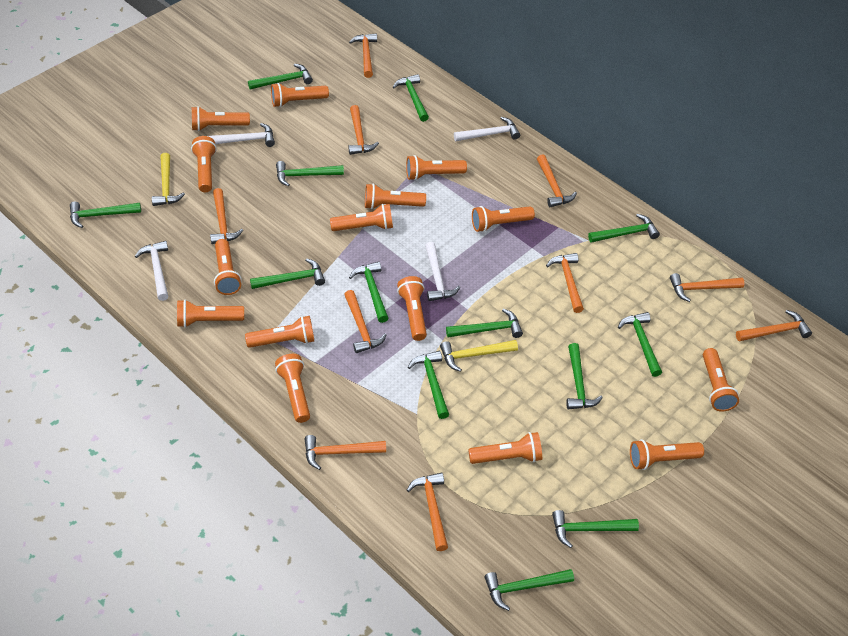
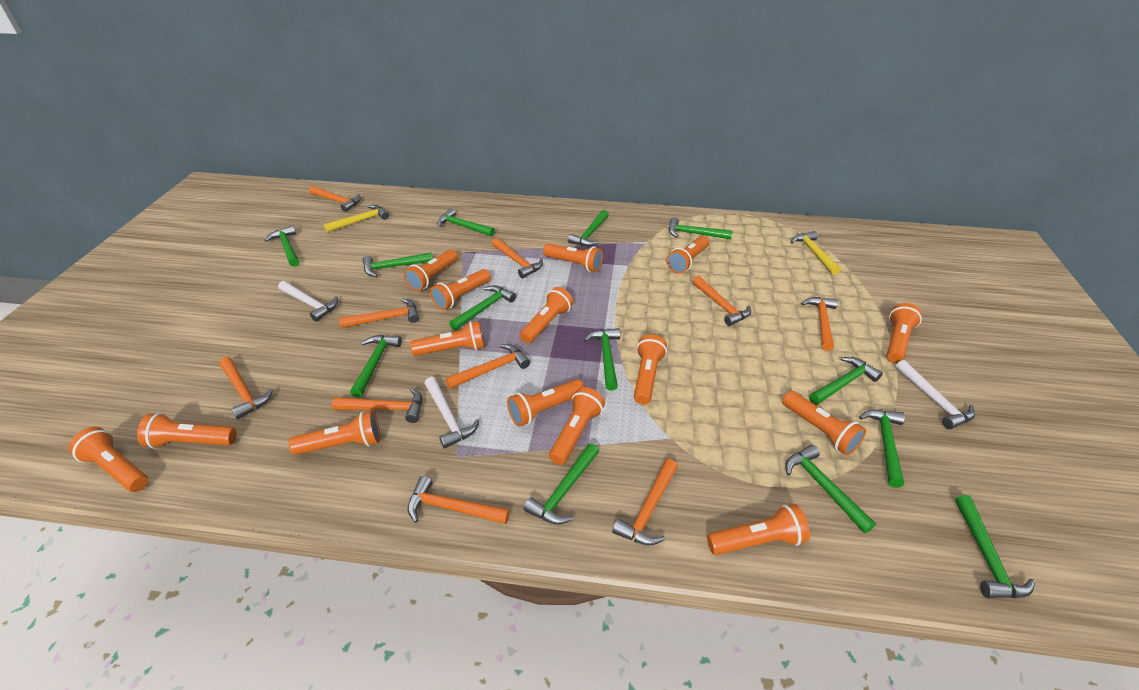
white hammer: [135,241,168,301] [208,123,275,147] [425,242,460,301] [454,117,520,141] = 4 -> [278,281,338,322] [424,377,479,449] [895,360,975,429] = 3

